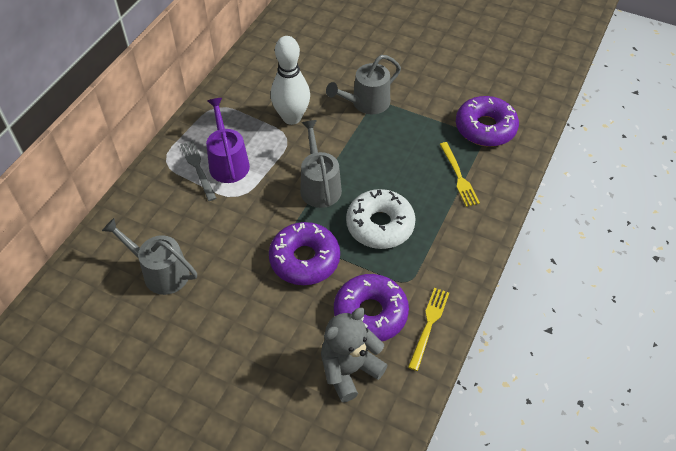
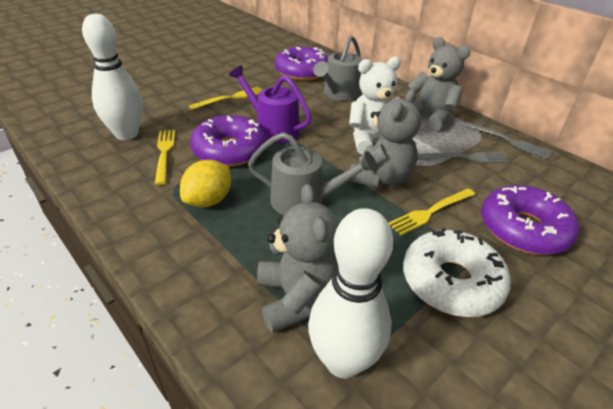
grey fork: [180,140,216,201] = 1 -> [417,152,510,163] [463,121,552,159] = 2
grey teddy bear: [321,308,388,402] = 1 -> [257,184,339,333] [348,89,421,187] [407,37,470,131] = 3
grey watering can: [102,218,197,295] [300,120,342,208] [326,55,401,114] = 3 -> [248,132,377,215] [313,36,362,101] = 2
white bowling pin: [271,36,310,125] = 1 -> [82,14,143,140] [308,208,393,378] = 2
white teddy bear: none = 0 -> [349,57,401,155] = 1
yellow fork: [408,288,449,371] [440,142,480,207] = 2 -> [155,130,175,185] [189,87,262,110] [389,188,475,235] = 3
yellow lemon: none = 0 -> [180,160,231,207] = 1

